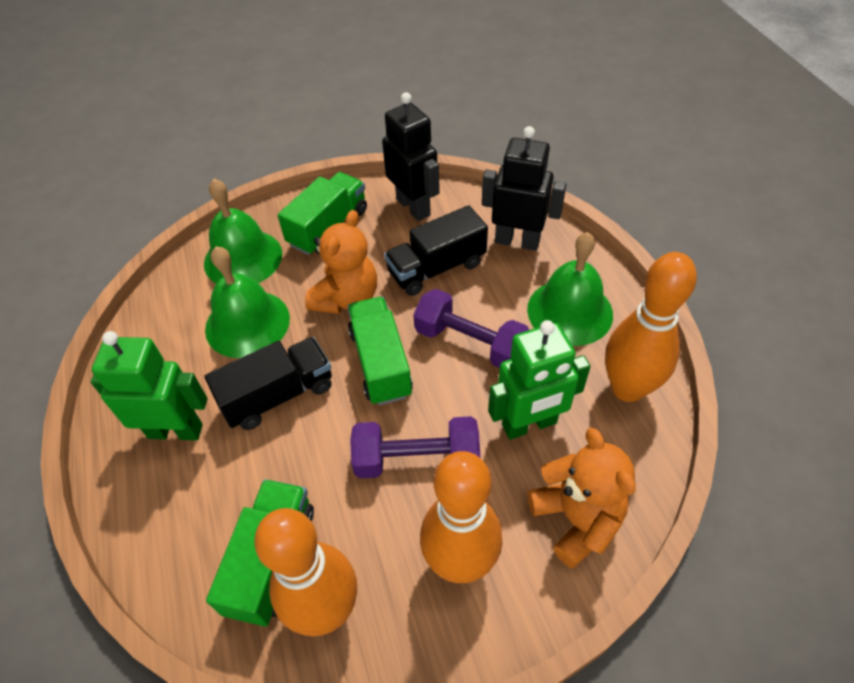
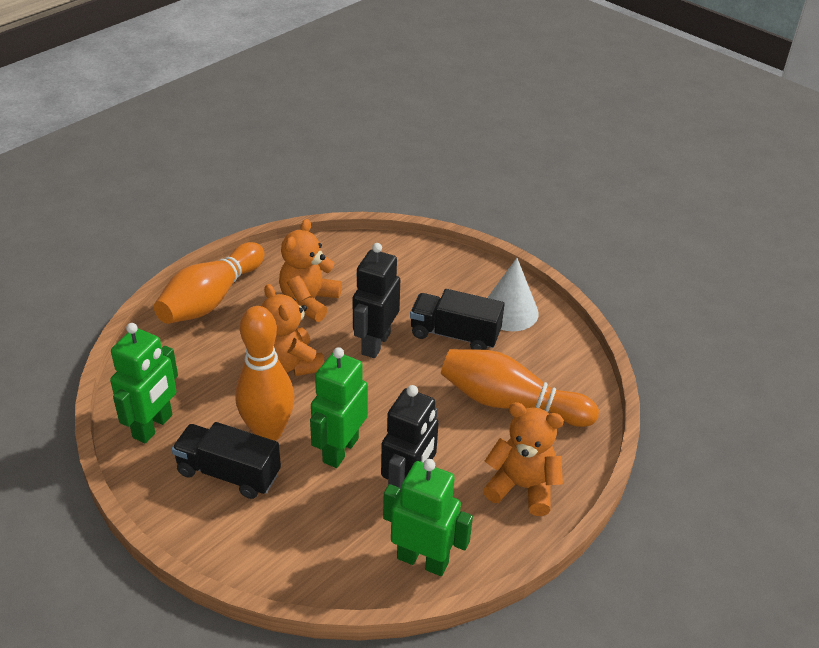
green bell: [204,179,282,283] [205,246,290,358] [527,232,613,346] = 3 -> none = 0
green robot: [91,331,207,440] [488,320,591,440] = 2 -> [110,323,178,443] [310,347,368,468] [383,459,473,576] = 3
green truck: [206,479,314,626] [278,172,367,255] [347,297,413,405] = 3 -> none = 0
orange teddy bear: [305,210,377,314] [528,428,636,568] = 2 -> [261,284,324,376] [279,219,342,322] [483,402,564,516] = 3
purple dumbbell: [350,416,480,478] [413,289,529,368] = 2 -> none = 0
white cone: none = 0 -> [487,258,539,331] = 1

